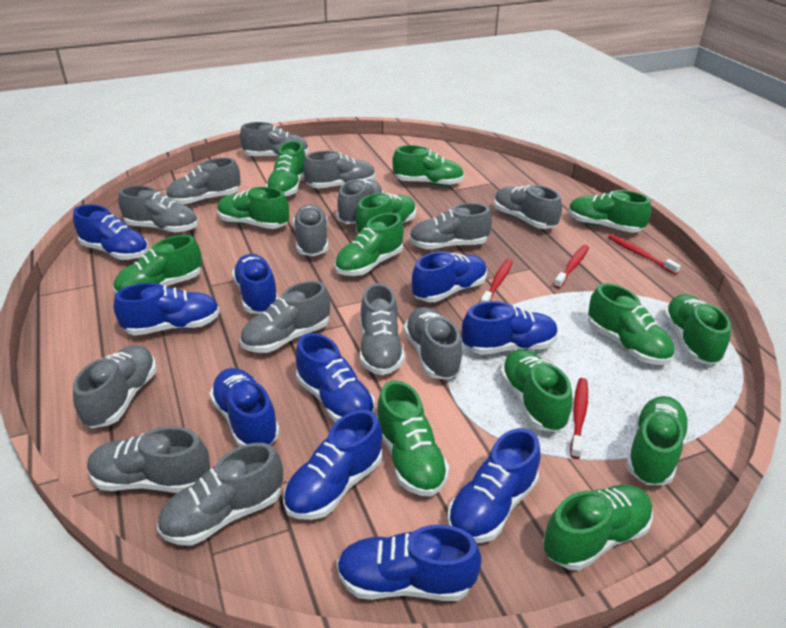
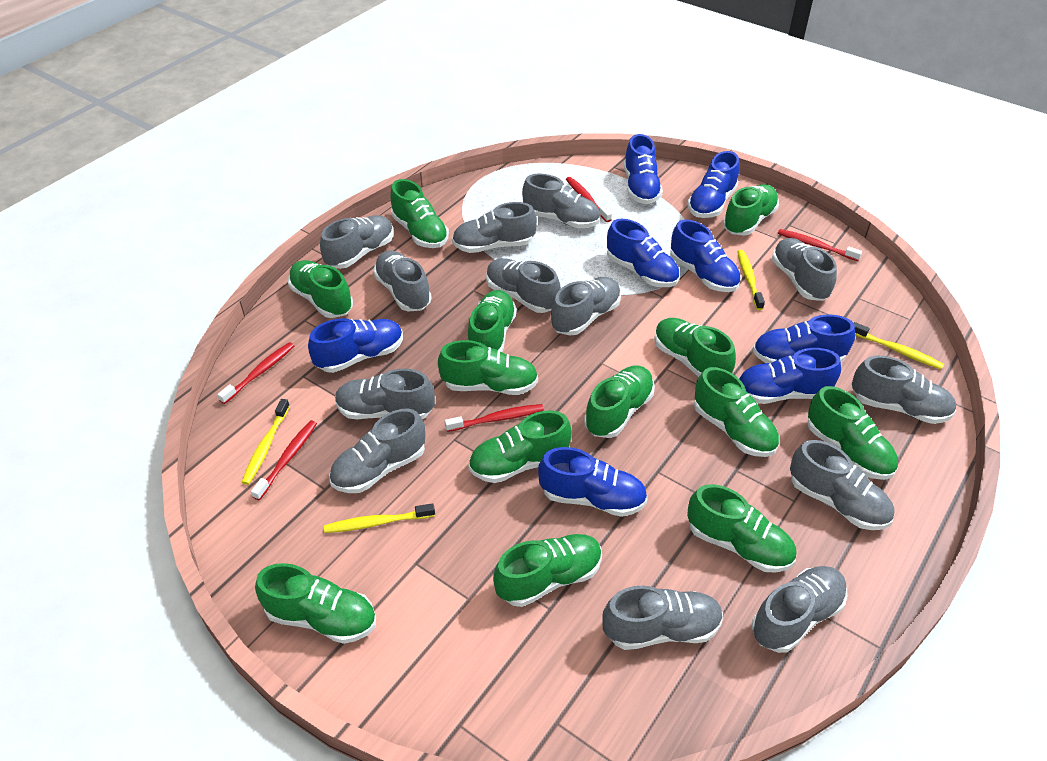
blue shoe: [73,204,149,260] [114,283,220,336] [209,368,280,447] [232,254,278,314] [283,410,382,520] [296,333,375,422] [337,525,482,601] [412,252,487,302] [447,428,541,543] [462,301,558,355] = 10 -> [308,318,403,373] [538,447,647,517] [607,219,679,287] [624,134,663,204] [670,220,741,292] [687,151,740,218] [739,348,841,404] [753,314,855,363] = 8
grey shoe: [73,345,157,428] [87,427,210,493] [118,185,198,233] [157,443,283,546] [166,158,241,205] [240,122,309,157] [240,281,330,353] [293,205,328,256] [303,151,376,188] [337,179,383,224] [360,283,404,375] [404,307,463,380] [409,203,492,250] [494,185,562,229] = 14 -> [320,215,394,269] [329,409,425,493] [335,369,435,419] [373,251,432,312] [452,202,537,253] [486,258,561,313] [522,174,600,228] [551,277,621,336] [602,586,723,650] [752,566,847,653] [772,238,837,301] [790,440,895,530] [852,356,956,424] = 13
red toothbrush: [481,259,513,303] [554,245,589,289] [570,378,588,459] [608,234,681,275] = 4 -> [217,342,294,404] [251,420,317,500] [445,404,544,432] [566,177,612,222] [778,229,862,261] = 5
yellow toothbrush: none = 0 -> [241,399,290,485] [324,503,435,533] [737,250,765,310] [854,322,944,370] = 4

